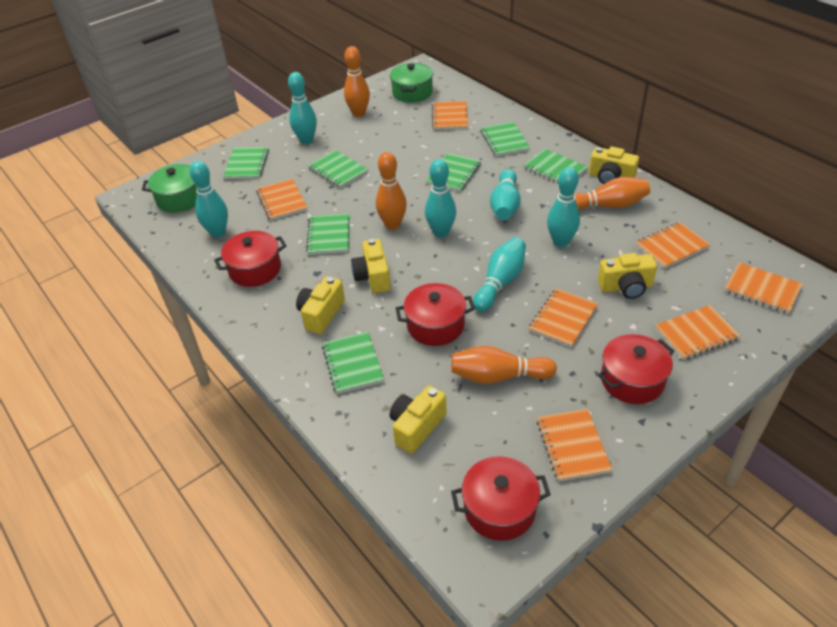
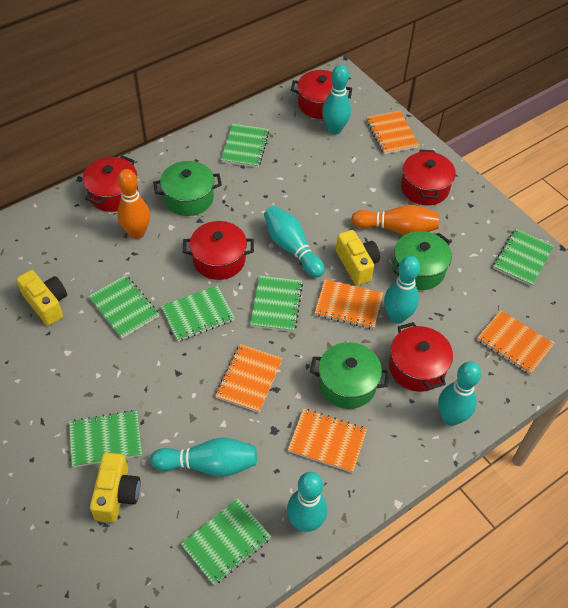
green pot: [142,164,197,213] [390,63,433,103] = 2 -> [153,161,222,216] [310,342,390,409] [393,231,452,290] = 3
orange bowling pin: [344,46,370,117] [376,152,407,230] [451,346,557,384] [575,177,650,210] = 4 -> [117,169,150,239] [351,205,439,235] = 2
orange notebook: [256,179,307,221] [432,101,468,130] [529,288,598,347] [537,409,613,482] [635,222,710,269] [655,305,740,360] [725,262,803,314] = 7 -> [215,344,283,413] [288,408,367,473] [315,279,383,329] [366,111,419,154] [477,310,554,375] = 5
red pot: [214,231,287,287] [396,283,475,346] [451,456,551,541] [598,334,674,404] = 4 -> [83,156,138,212] [183,221,254,280] [291,70,352,119] [389,322,453,392] [401,150,456,205] = 5
yellow camera: [296,276,345,334] [351,239,391,293] [390,386,447,454] [589,147,639,184] [598,253,657,299] = 5 -> [16,270,67,326] [90,453,141,522] [336,230,380,285] = 3

